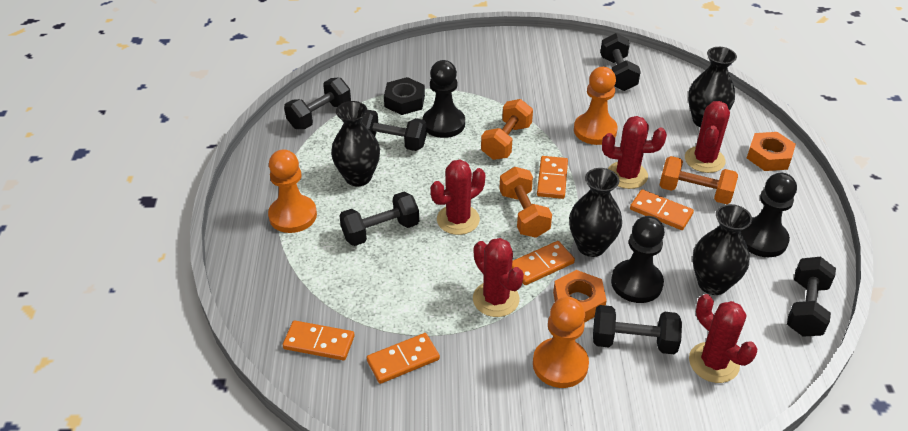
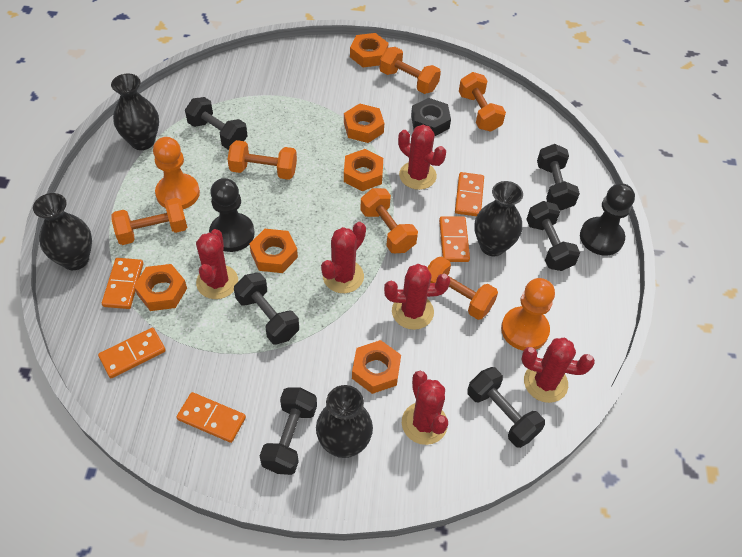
black pawn: [423,60,465,138] [611,216,665,303] [741,173,797,257] = 3 -> [209,178,255,252] [580,183,635,255] = 2
orange dumbbell: [481,99,533,160] [499,167,552,238] [660,156,738,204] = 3 -> [111,198,187,245] [227,140,297,180] [360,188,418,253] [379,47,441,94] [427,257,498,320] [459,72,506,132] = 6
orange nut: [553,270,607,323] [747,132,796,171] = 2 -> [134,264,187,311] [249,229,298,273] [344,103,384,143] [344,149,383,191] [350,33,389,67] [352,340,401,394] = 6
orange pawn: [268,149,317,233] [533,297,589,388] [574,67,618,145] = 3 -> [153,137,200,209] [501,278,555,351] = 2
red cactus: [431,160,485,235] [473,238,524,317] [602,116,667,189] [685,101,730,173] [689,294,758,383] = 5 -> [196,229,238,299] [321,222,366,293] [384,264,450,330] [398,125,446,190] [402,371,448,445] [521,338,595,403] = 6

